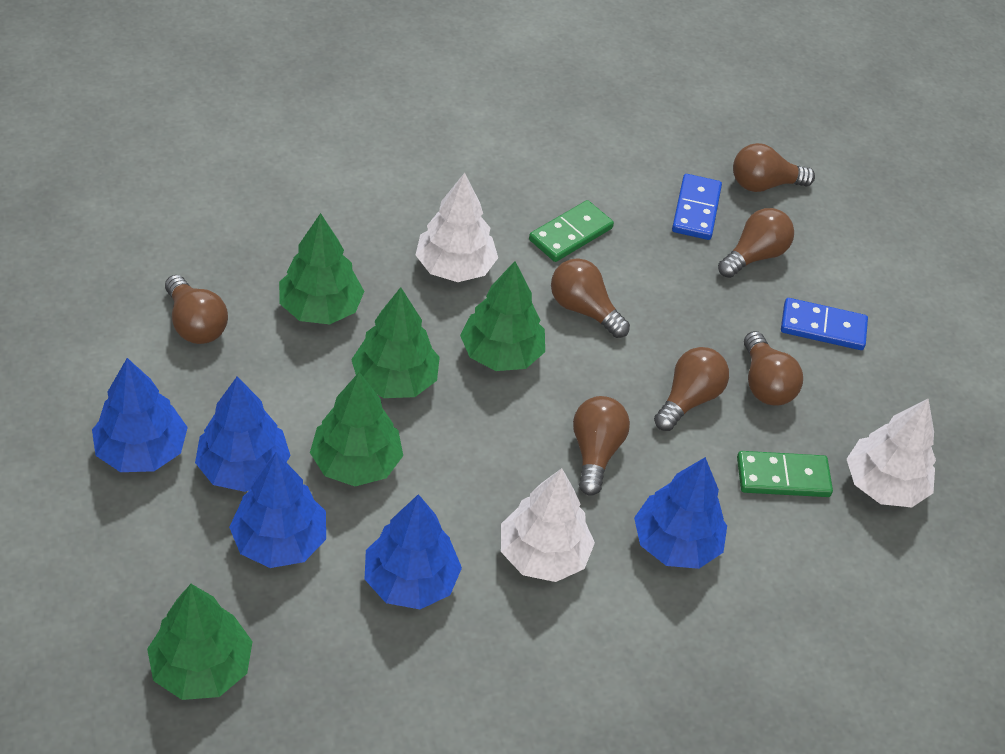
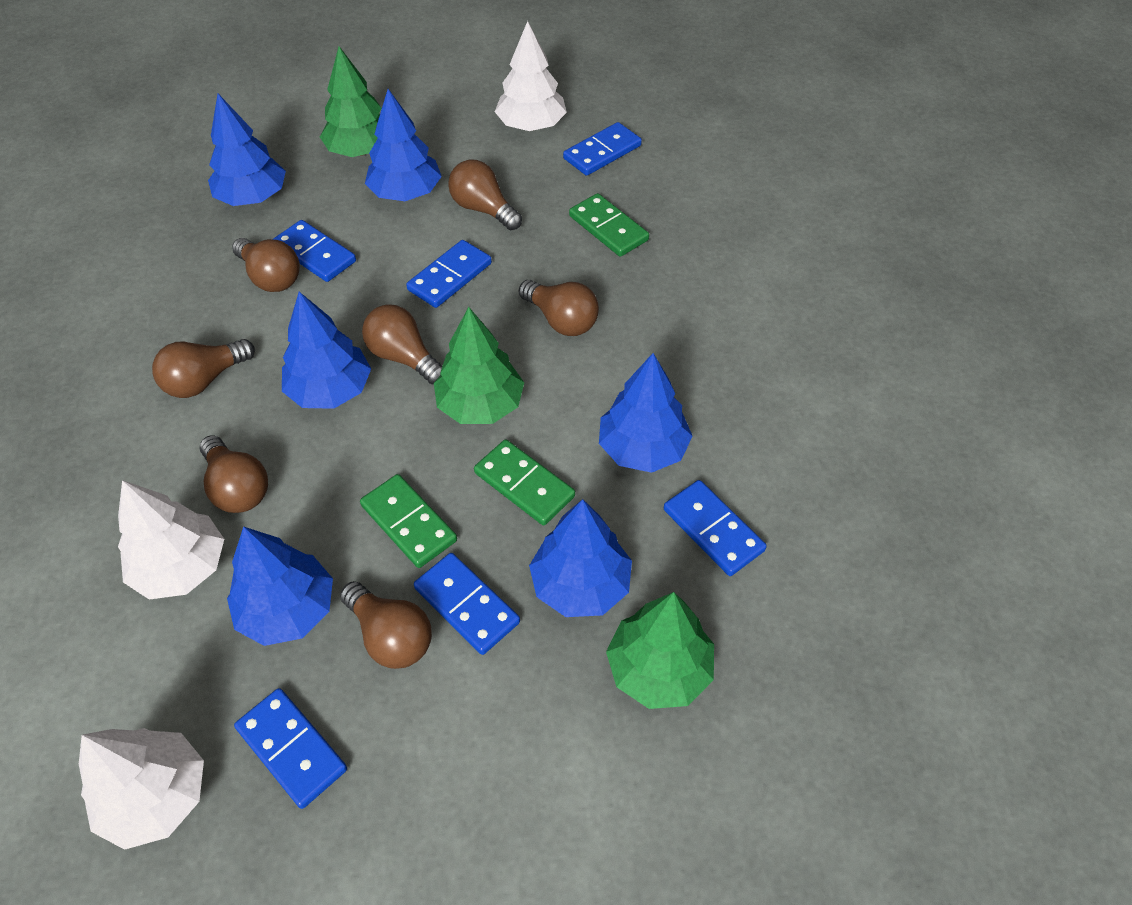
blue domino: [672,174,722,240] [781,298,868,350] = 2 -> [234,688,347,809] [273,220,356,282] [406,240,492,308] [414,553,520,655] [563,122,642,176] [664,480,767,576] = 6
blue tree: [92,358,188,472] [195,376,291,492] [229,452,326,568] [365,494,462,609] [634,457,727,569] = 5 -> [208,94,286,206] [227,526,333,646] [282,292,371,409] [365,89,442,201] [529,499,632,617] [599,353,692,473] = 6
green domino: [529,200,614,262] [737,451,833,497] = 2 -> [360,474,457,568] [474,439,575,525] [569,193,649,257] = 3
green tree: [147,584,253,700] [279,213,364,324] [310,372,403,486] [351,287,440,398] [460,261,545,371] = 5 -> [320,46,382,157] [434,307,524,424] [606,592,714,709] = 3

